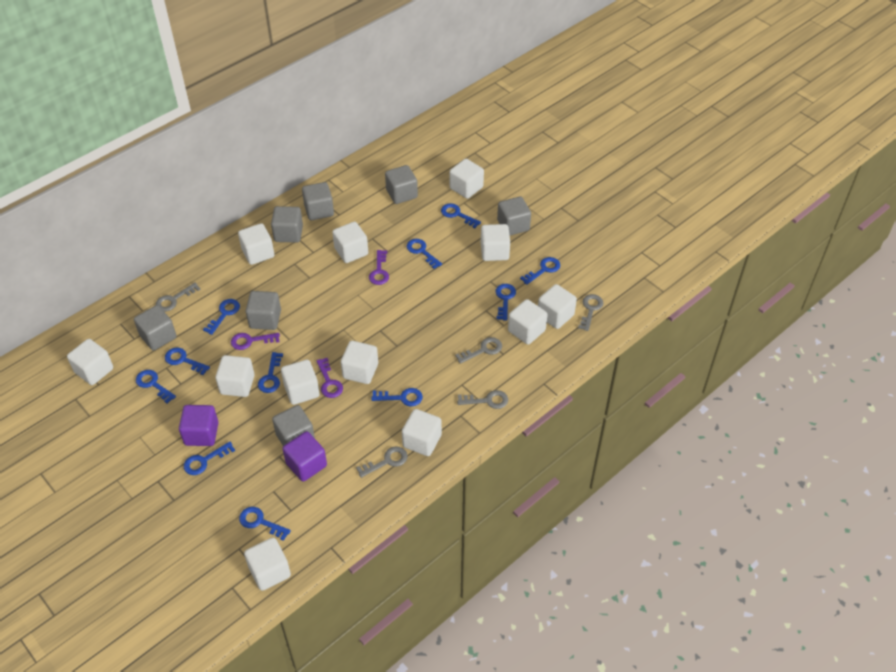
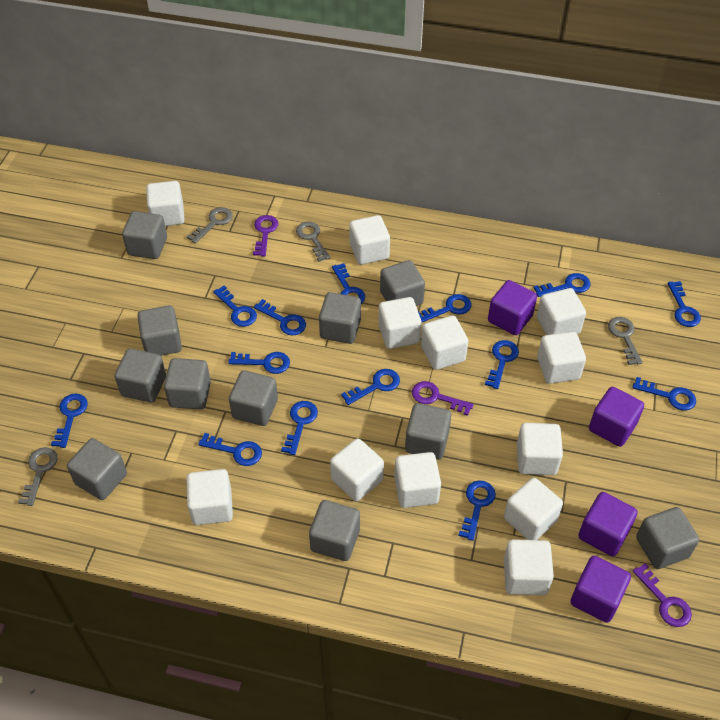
blue key: [136,370,176,403] [165,348,210,375] [184,441,235,475] [203,299,240,335] [239,507,291,541] [258,352,283,393] [372,388,423,406] [407,239,442,269] [441,203,481,228] [496,284,516,321] [520,257,560,285] = 11 -> [51,394,88,448] [198,433,262,466] [213,286,257,327] [228,352,290,374] [254,299,306,336] [281,401,318,455] [332,263,365,304] [341,369,400,405] [418,294,471,322] [458,480,496,541] [485,340,519,389] [534,273,590,297] [632,377,696,411] [668,281,701,327] = 14
grey cube: [134,305,177,351] [246,291,281,330] [271,206,303,243] [272,405,315,446] [302,182,334,220] [385,165,418,204] [497,197,531,235] = 7 -> [67,438,127,500] [115,348,166,402] [122,211,167,259] [137,305,182,356] [164,358,211,409] [229,370,278,426] [309,500,360,561] [319,292,361,344] [380,260,425,306] [405,403,451,459] [636,507,699,569] = 11
grey key: [156,282,201,312] [356,446,407,478] [455,337,502,364] [457,390,508,409] [578,294,603,331] = 5 -> [18,447,58,506] [186,207,233,244] [296,222,331,262] [608,317,642,365] = 4
purple cube: [179,405,219,446] [283,431,327,482] = 2 -> [488,280,537,335] [571,556,631,623] [578,492,638,556] [589,387,644,447] = 4

